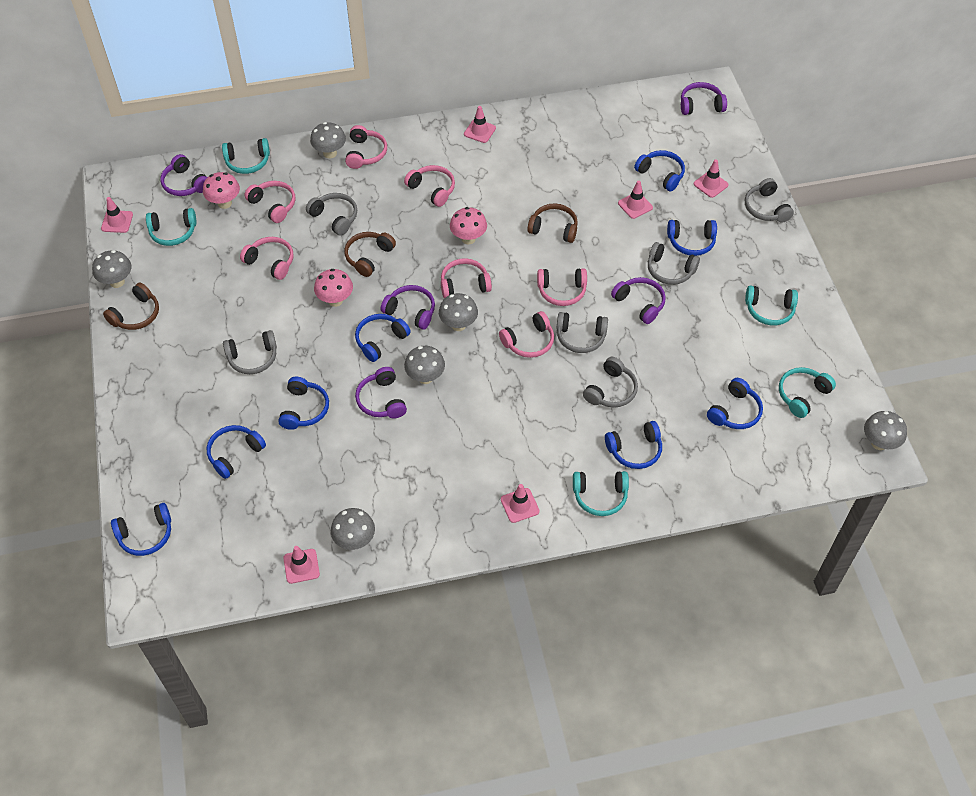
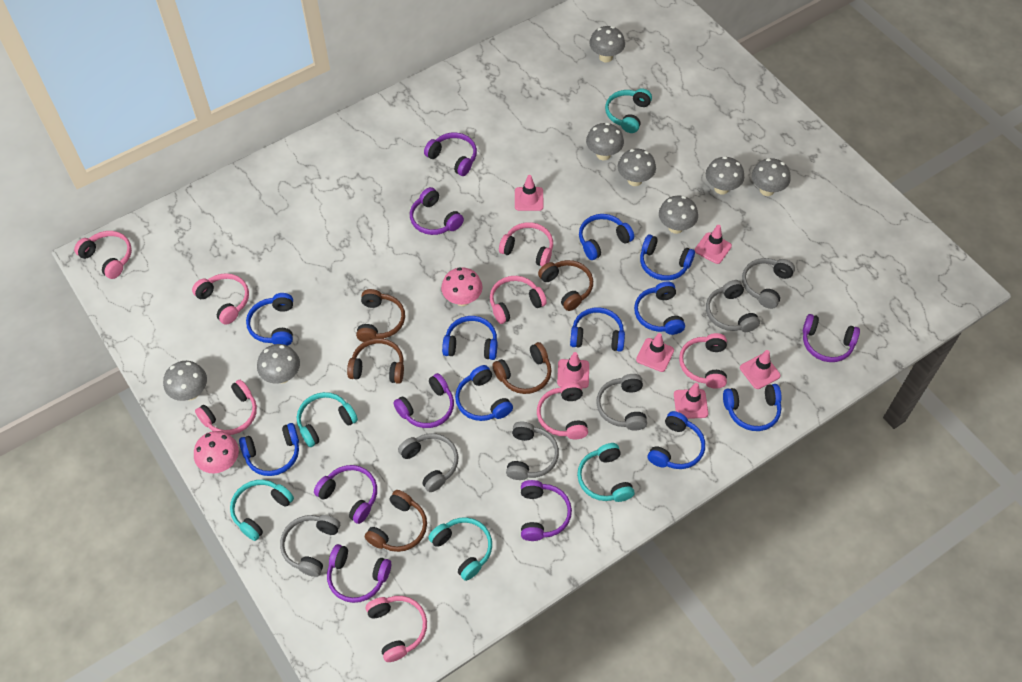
blue headphones: [111,503,171,556] [207,425,266,479] [278,377,329,430] [355,314,411,362] [605,421,662,469] [634,150,685,192] [667,220,717,256] [707,378,763,429] = 8 -> [239,423,299,476] [246,293,293,346] [442,316,497,360] [455,365,513,421] [570,307,625,352] [579,214,634,260] [634,281,685,335] [640,234,695,281] [648,411,705,469] [723,384,782,431] = 10
brown headphones: [103,282,159,330] [344,232,396,277] [527,203,578,243] = 3 -> [347,338,404,384] [356,289,405,342] [365,490,427,552] [492,342,551,394] [538,260,593,311] = 5
grey mushroom: [92,250,132,288] [310,122,346,158] [331,508,375,550] [404,346,445,384] [439,293,478,331] [864,411,907,450] = 6 -> [163,361,207,401] [257,344,300,384] [586,123,624,160] [589,26,625,63] [618,149,656,186] [659,196,698,234] [706,156,744,195] [752,158,791,196] = 8
pink headphones: [240,237,293,280] [244,181,295,223] [345,125,387,169] [404,165,455,207] [441,258,492,298] [499,311,554,358] [537,268,587,306] = 7 -> [74,231,132,279] [192,273,249,325] [195,380,257,435] [366,596,427,662] [490,276,547,324] [499,222,553,267] [537,382,588,439] [679,333,727,389] = 8
pink mushroom: [203,172,240,209] [314,269,353,307] [450,207,487,244] = 3 -> [194,431,239,473] [441,267,483,306] = 2
purple headphones: [160,154,208,196] [355,367,407,419] [381,285,435,330] [611,277,666,324] [681,82,727,115] = 5 -> [314,465,377,524] [327,544,391,603] [393,373,454,428] [410,187,464,235] [424,132,477,176] [521,480,572,541] [803,314,860,362] = 7

